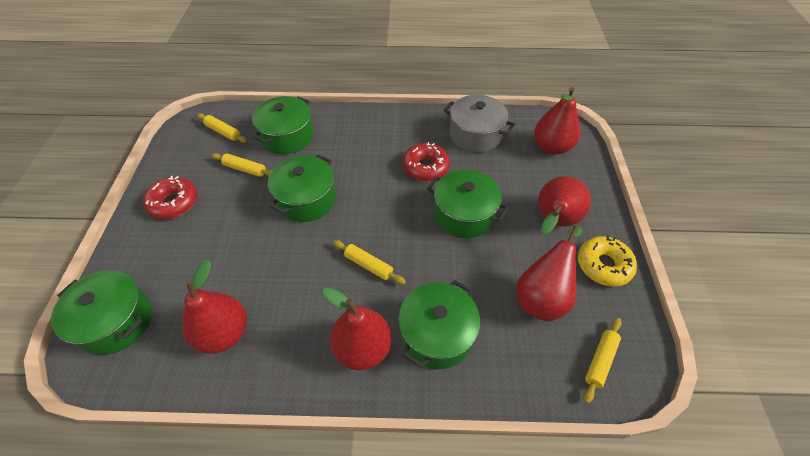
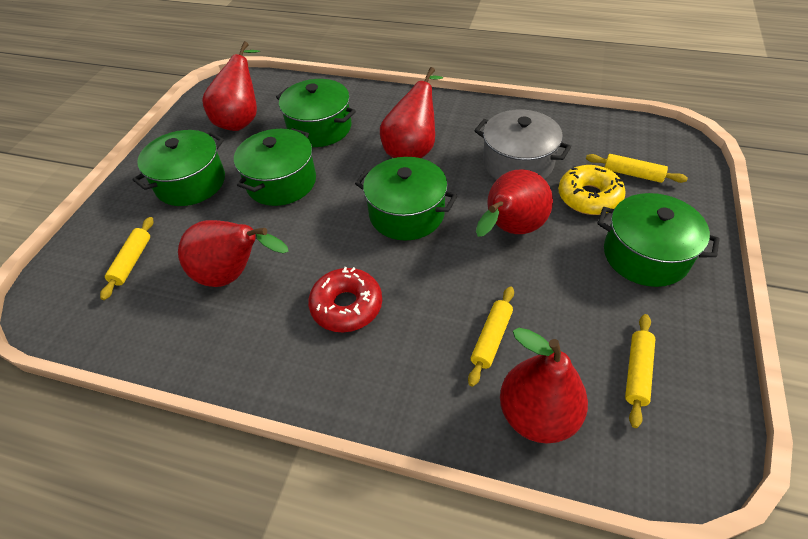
red donut: [143,176,197,219] [403,142,450,181] = 2 -> [308,267,382,332] = 1

